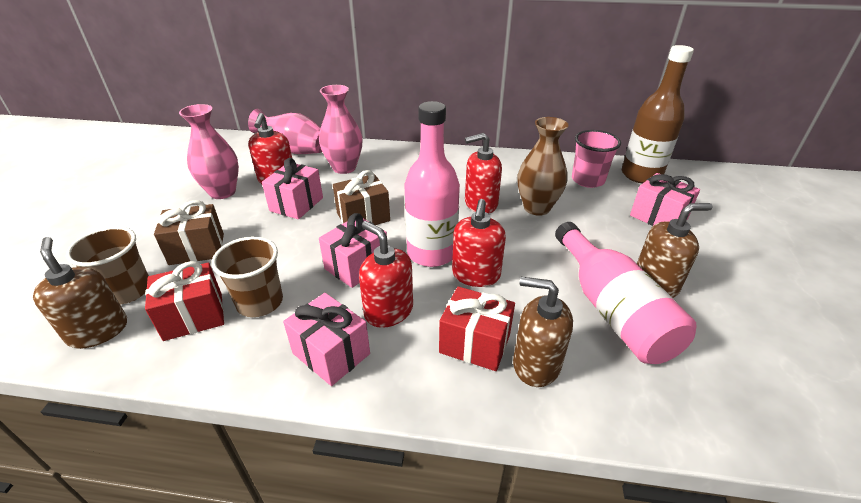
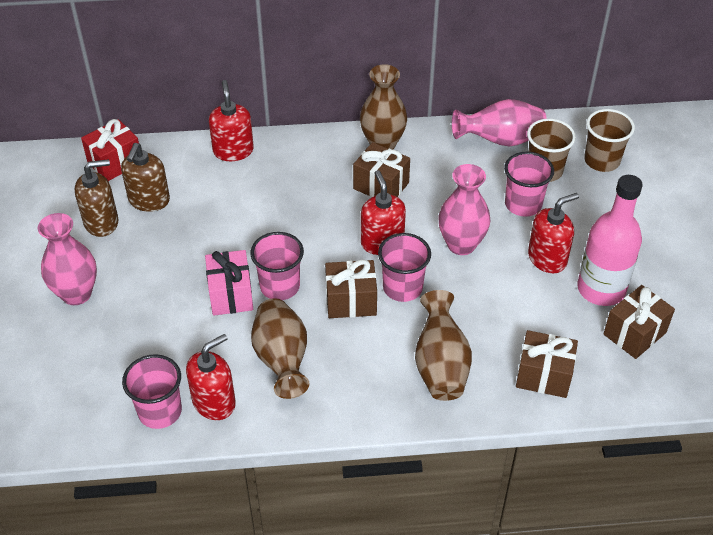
brown bottle: [622,45,694,184] = 1 -> none = 0
brown gift: [154,200,224,265] [333,170,390,225] = 2 -> [325,259,377,318] [353,142,410,197] [516,330,578,398] [603,285,675,359] = 4
brown soap dispenser: [33,237,127,349] [513,277,573,387] [637,203,712,298] = 3 -> [75,159,118,237] [121,143,170,212] = 2
brown vase: [518,117,569,216] = 1 -> [251,298,310,399] [360,64,407,149] [415,290,472,401] = 3
pink bottle: [404,101,460,267] [555,222,697,364] = 2 -> [577,175,643,306] = 1
pink cup: [572,130,621,188] = 1 -> [122,354,182,429] [251,232,304,300] [378,233,431,302] [504,152,554,217] = 4
pink gift: [262,158,323,219] [283,293,370,386] [319,213,387,288] [630,173,700,226] = 4 -> [205,250,253,316] = 1
red gift: [145,261,224,341] [439,286,515,371] = 2 -> [81,119,139,181] = 1

